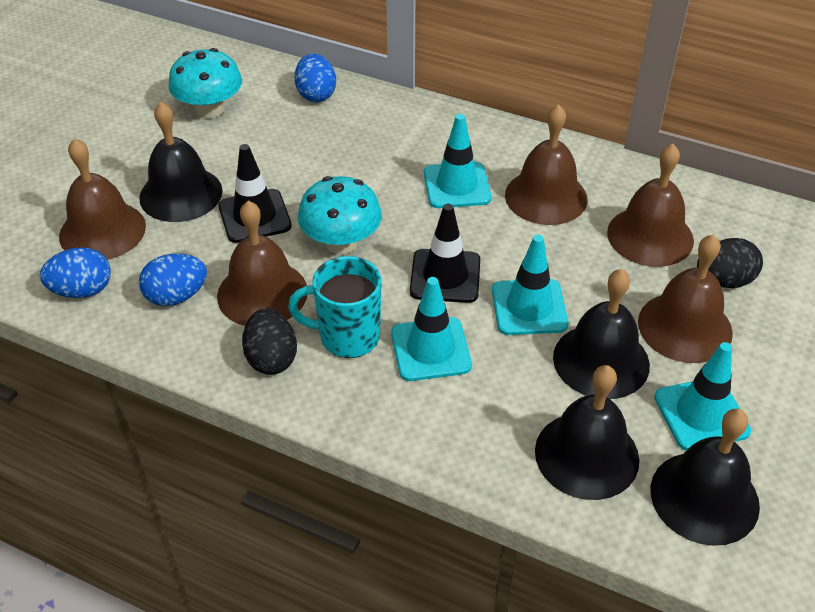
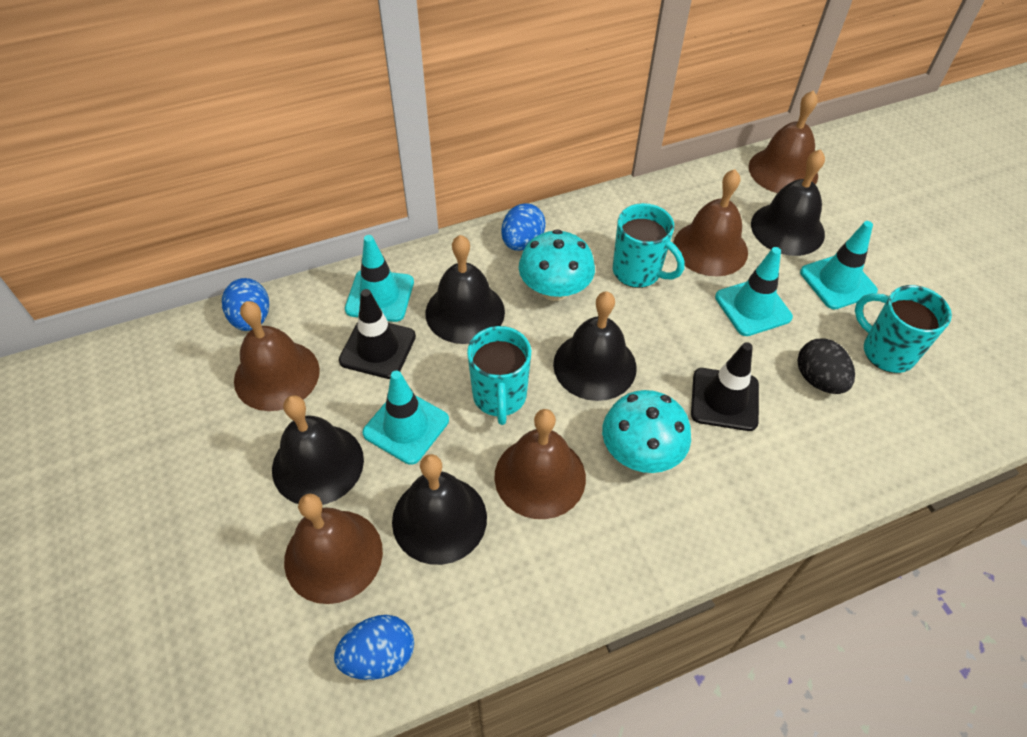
black bell: [139,102,222,222] [535,365,639,500] [553,269,650,399] [651,409,760,546] = 4 -> [272,395,364,505] [392,454,487,565] [425,235,505,344] [553,292,637,401] [751,149,825,256] = 5
black egg: [242,309,297,375] [697,238,763,288] = 2 -> [798,338,855,394] = 1
turquoise mug: [288,256,382,358] = 1 -> [467,326,531,425] [613,203,685,288] [855,285,952,373] = 3

